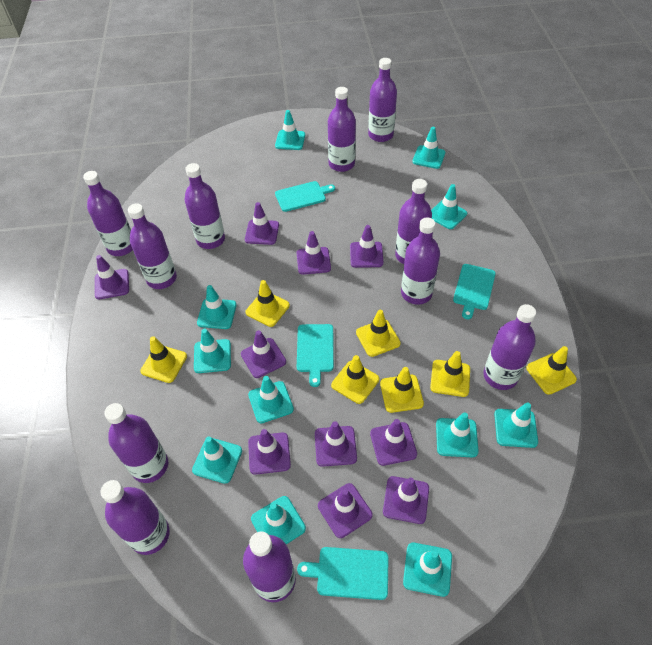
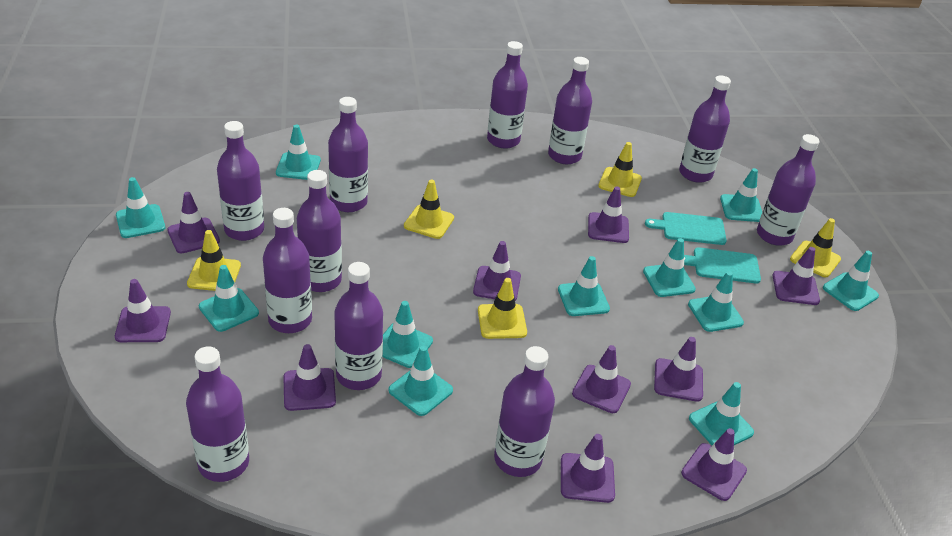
turquoise cutting board: [275,181,335,212] [297,324,334,387] [297,547,389,600] [453,264,496,319] = 4 -> [645,212,727,245] [684,247,761,283] = 2
yellow traffic cone: [140,336,187,383] [245,280,290,327] [331,355,379,404] [356,310,401,357] [380,367,424,413] [430,351,470,397] [526,346,577,395] = 7 -> [187,230,241,291] [404,180,454,239] [478,278,527,339] [598,142,642,197] [790,218,841,277] = 5

